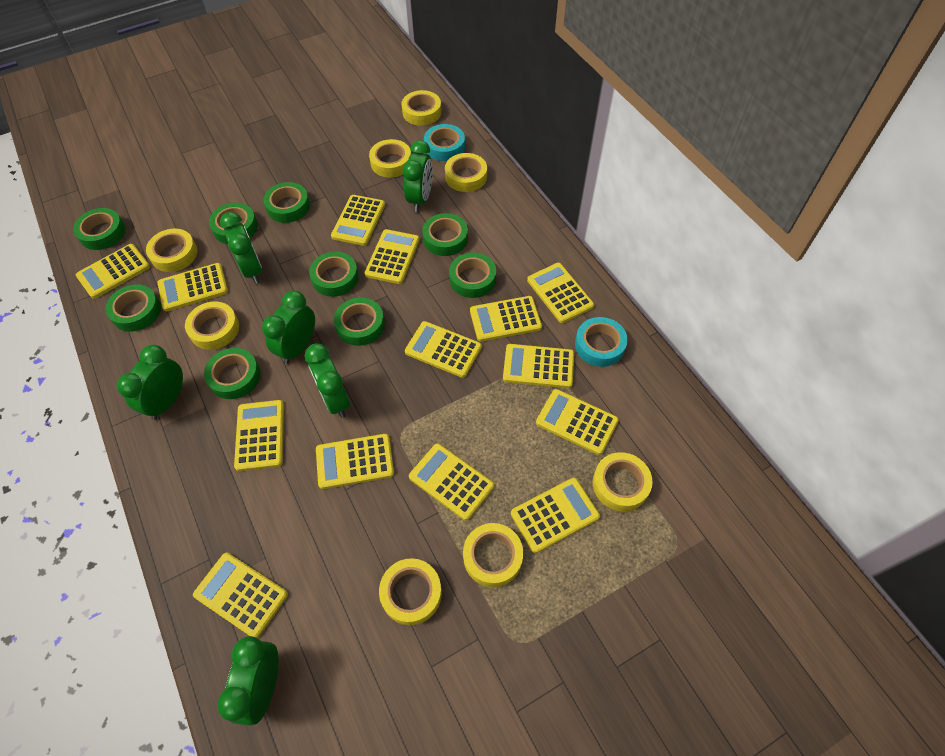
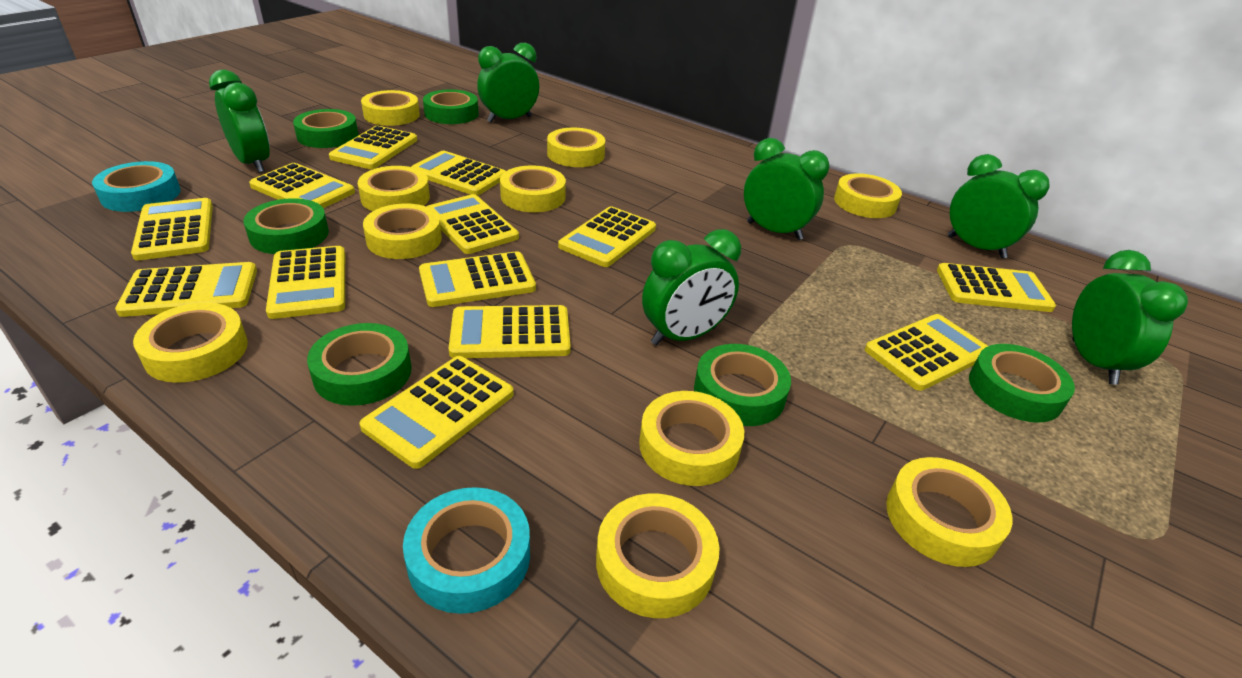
green tape: [73,208,125,250] [105,284,161,332] [204,348,261,399] [209,203,258,244] [263,182,310,223] [309,252,359,297] [334,298,385,346] [422,213,468,256] [449,253,496,298] = 9 -> [244,198,329,254] [293,109,358,148] [307,323,411,406] [423,89,479,124] [694,344,791,426] [969,344,1075,423] = 6
yellow calculator: [76,244,150,299] [158,263,228,311] [193,553,288,638] [234,400,284,471] [316,434,394,489] [331,195,385,246] [365,229,420,284] [405,321,482,378] [409,443,494,521] [470,296,542,342] [503,344,574,388] [511,478,600,553] [527,263,594,323] [536,389,619,455] = 14 -> [115,262,257,317] [131,198,213,260] [249,163,355,208] [266,246,345,319] [329,126,417,169] [359,356,514,469] [411,151,506,196] [419,251,536,307] [426,194,519,254] [448,305,571,358] [558,206,656,267] [865,314,988,391] [937,263,1056,312] = 13
yellow tape: [146,229,197,272] [185,302,239,350] [369,139,411,178] [379,558,442,625] [401,90,442,126] [445,153,487,192] [463,523,523,587] [593,452,652,512] = 8 -> [133,303,248,383] [358,166,430,211] [361,90,420,126] [363,204,442,259] [500,165,566,212] [547,128,605,167] [596,493,720,618] [639,391,744,486] [834,173,902,218] [886,457,1012,567] = 10

